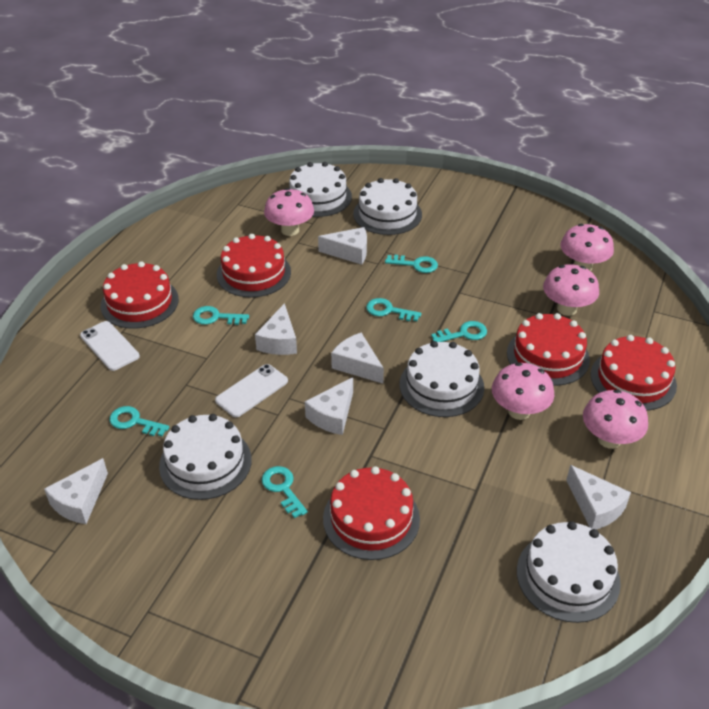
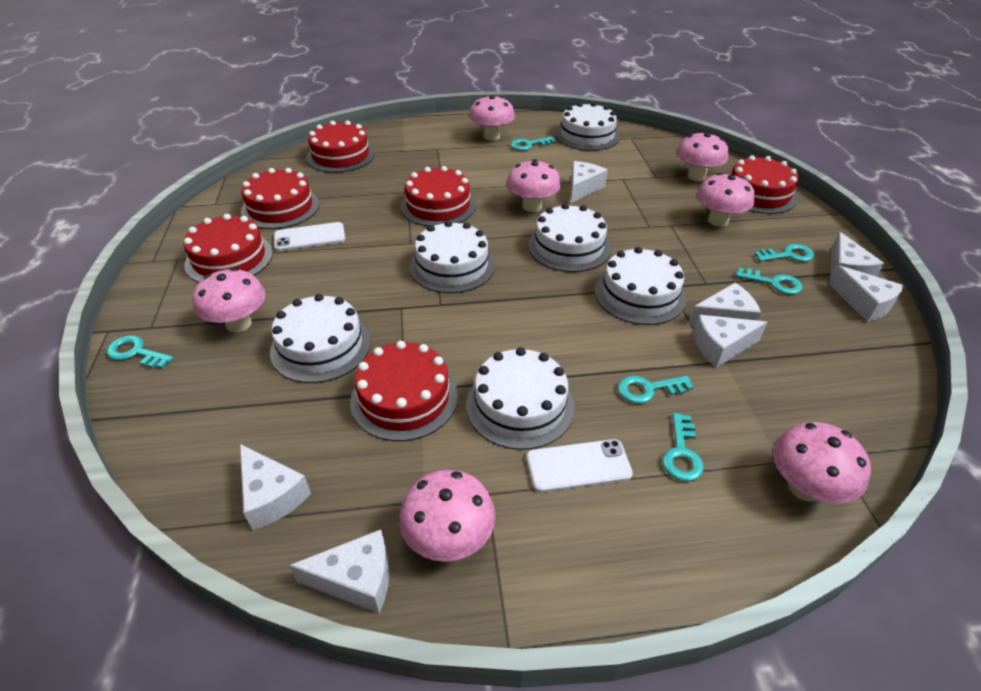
pink mushroom: [264,188,314,236] [492,362,555,420] [543,264,599,316] [560,224,614,271] [583,390,648,449] = 5 -> [192,268,265,332] [399,469,495,562] [469,95,515,140] [506,159,561,212] [677,132,729,181] [697,173,755,227] [773,422,871,503] = 7
red cake: [101,261,179,329] [217,234,291,298] [323,466,420,560] [507,313,590,386] [591,335,677,411] = 5 -> [183,214,273,282] [241,168,319,229] [306,120,375,173] [350,341,458,441] [401,166,476,227] [731,155,799,214] = 6
white cake: [159,414,252,500] [289,162,352,217] [353,178,422,235] [400,341,484,417] [517,521,621,623] = 5 -> [270,294,371,383] [410,221,495,293] [466,347,574,450] [528,203,610,272] [556,102,620,151] [595,247,686,325] = 6
white cheese: [44,458,108,524] [255,303,297,355] [305,377,353,435] [318,227,367,265] [331,333,384,384] [566,465,631,529] = 6 -> [240,444,311,530] [289,529,389,613] [571,161,608,203] [688,283,761,326] [693,315,767,368] [829,265,904,322] [830,232,884,280] = 7

